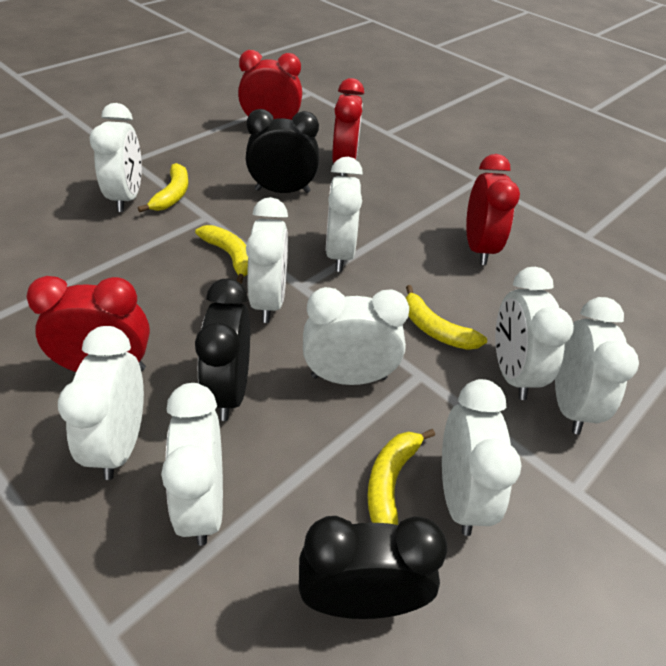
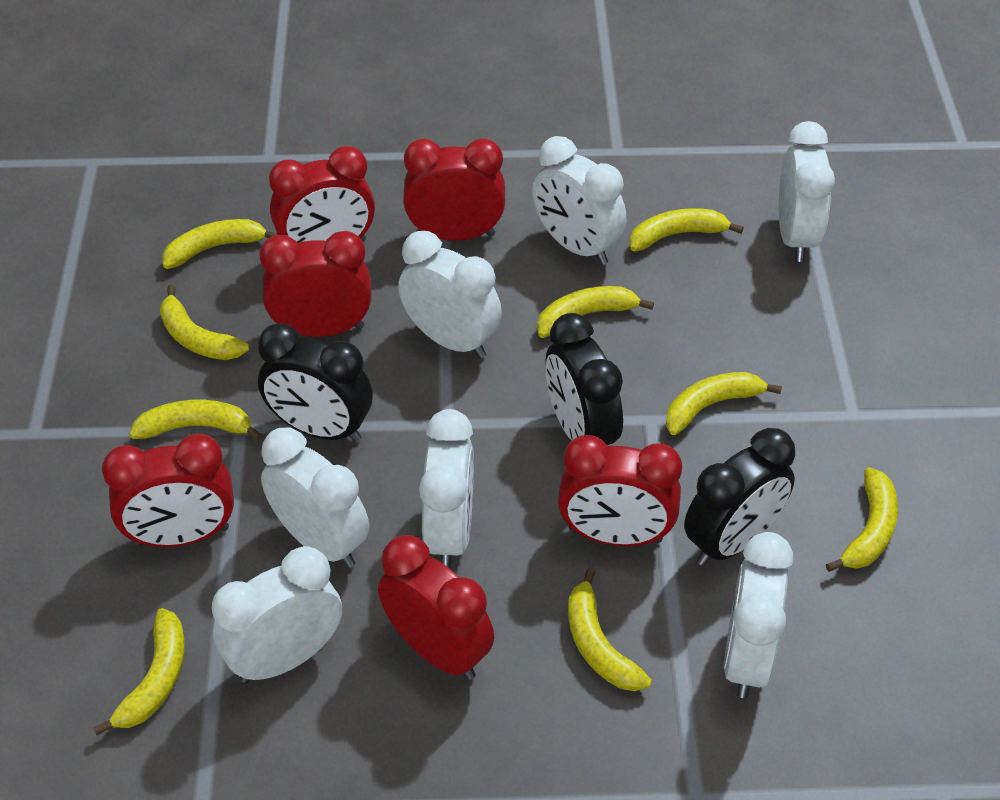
red clock: [26,276,150,372] [238,50,302,120] [332,78,364,176] [466,154,520,265] = 4 -> [102,434,234,547] [259,231,371,337] [269,146,375,243] [378,535,494,680] [403,139,505,241] [558,435,682,546] = 6
white clock: [58,326,144,480] [89,103,142,212] [161,383,223,546] [246,197,288,323] [303,287,409,385] [326,157,363,272] [442,379,522,536] [495,267,574,400] [555,297,639,434] = 9 -> [212,546,342,683] [261,428,369,568] [398,231,502,358] [419,409,474,569] [532,136,626,265] [724,532,793,698] [779,121,835,262] = 7
yellow banana: [138,163,189,212] [195,225,248,284] [367,429,435,525] [406,285,487,350] = 4 -> [93,608,185,735] [129,400,263,441] [160,285,249,360] [162,219,278,269] [537,286,654,338] [568,568,652,691] [629,208,744,251] [666,372,782,435] [826,467,898,572] = 9

